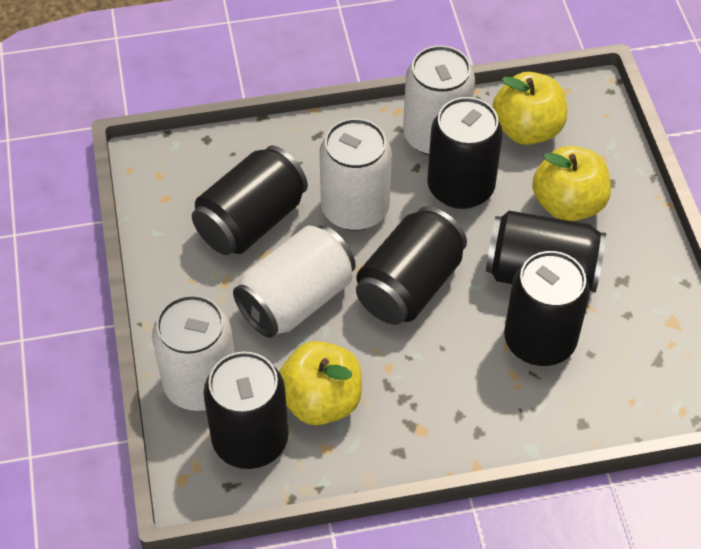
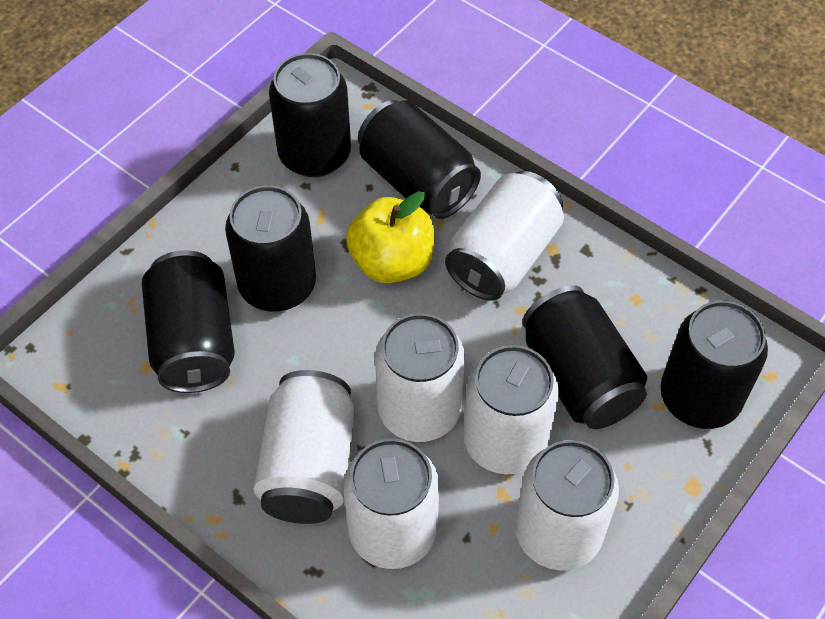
white can: [152,295,234,411] [233,225,356,338] [319,118,392,231] [403,45,475,155] = 4 -> [253,370,355,524] [343,439,439,569] [375,313,465,442] [445,171,564,301] [463,345,559,475] [515,440,619,571] = 6
yellow apple: [279,341,362,425] [492,72,567,145] [532,146,611,221] = 3 -> [346,191,435,283] = 1

